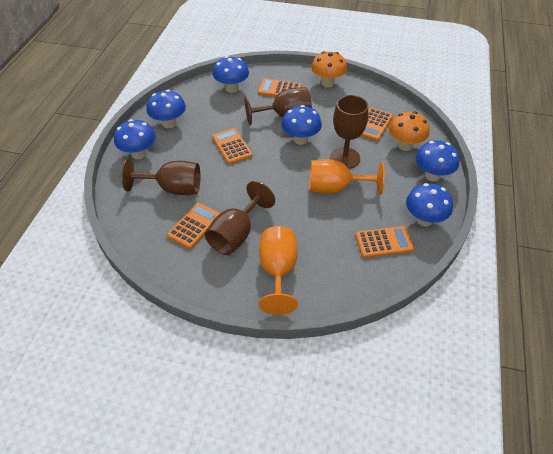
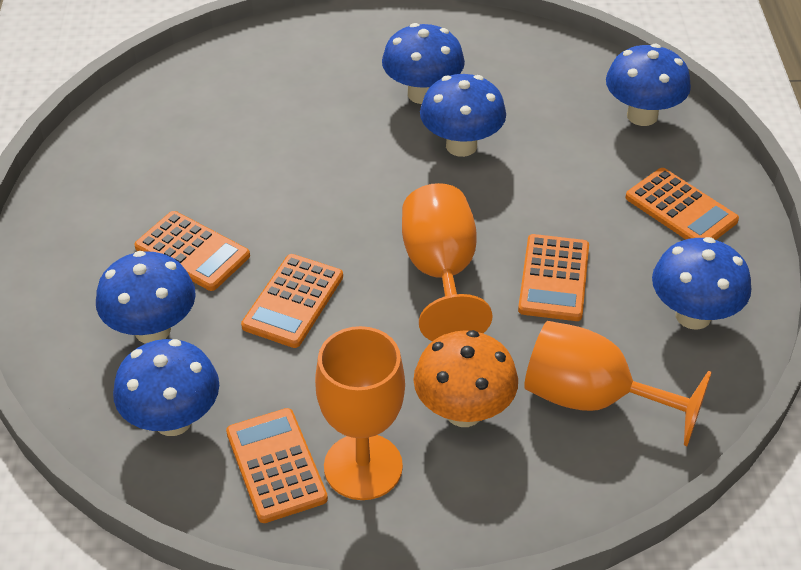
brown goblet: [122,159,200,195] [205,181,275,255] [244,87,312,125] [330,95,368,169] = 4 -> none = 0
orange goblet: [259,226,298,315] [309,159,385,195] = 2 -> [315,326,405,500] [402,183,493,341] [524,321,712,446] = 3
orange mushroom: [311,51,347,87] [389,112,430,151] = 2 -> [413,330,518,427] = 1

